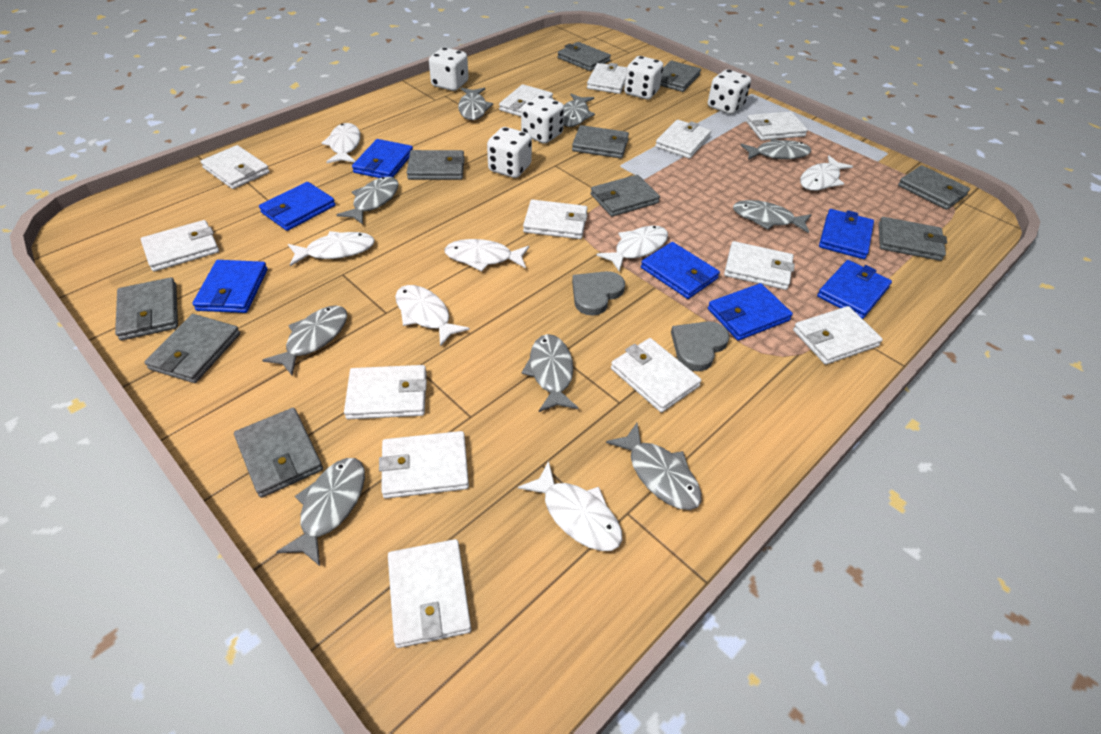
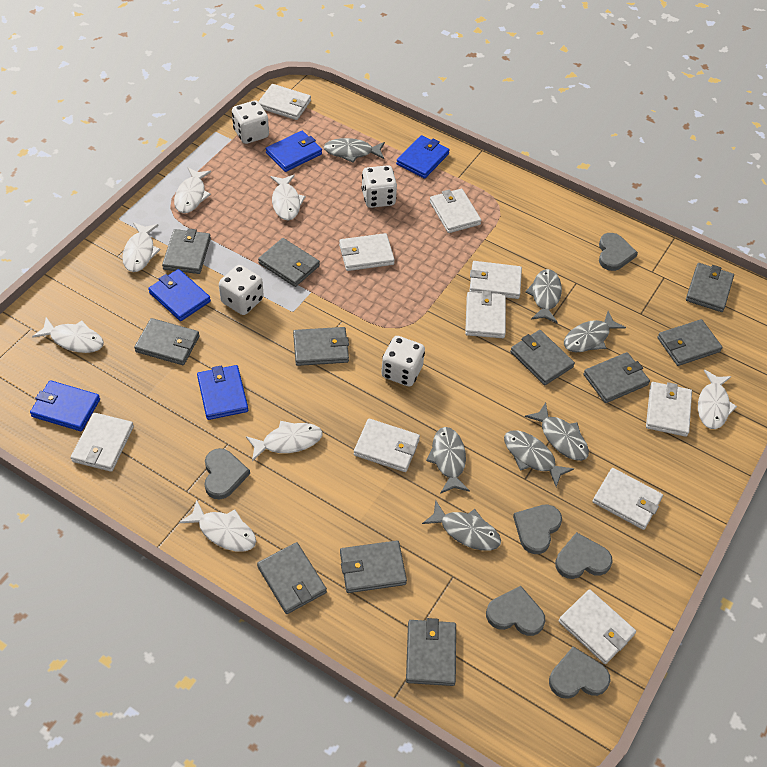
blue wallet: [192,260,268,313] [259,182,336,231] [352,139,413,178] [641,242,720,299] [708,283,793,341] [817,260,892,319] [819,209,874,259] = 7 -> [30,380,100,431] [148,269,211,321] [197,365,248,420] [266,131,322,172] [396,135,450,179] = 5
grey fish: [262,305,347,375] [276,458,365,566] [337,176,398,224] [458,88,493,120] [521,334,578,412] [564,93,595,127] [606,423,702,510] [733,200,811,233] [740,139,811,160] = 9 -> [324,138,385,163] [422,500,501,550] [426,427,470,494] [504,430,574,487] [525,269,562,323] [525,403,589,461] [564,311,626,352] = 7
grey heart: [572,271,625,316] [671,321,730,371] = 2 -> [204,448,250,499] [486,586,545,636] [513,505,562,554] [549,647,610,699] [555,532,613,579] [599,233,638,271] = 6
grey wallet: [115,277,178,341] [144,314,240,383] [234,408,323,498] [407,150,465,180] [558,42,611,71] [572,125,629,158] [590,175,660,217] [660,61,701,92] [879,217,947,261] [898,165,970,210] = 10 -> [134,318,200,365] [162,228,211,274] [257,542,327,614] [258,238,320,287] [293,327,349,366] [340,540,407,593] [406,618,456,686] [510,330,575,385] [583,352,650,403] [657,319,723,366] [686,263,734,312] = 11
white dice: [429,47,469,91] [487,127,532,178] [521,95,564,144] [624,56,663,99] [708,69,751,114] = 5 -> [219,265,264,315] [232,100,269,144] [361,165,397,208] [381,336,425,387] = 4
white wallet: [141,220,219,272] [201,145,270,189] [344,365,427,419] [379,431,469,499] [388,539,471,648] [499,84,553,117] [523,200,588,239] [587,63,627,94] [611,338,701,413] [655,120,711,159] [724,241,795,290] [746,111,808,140] [793,306,883,365] = 13 -> [71,412,134,472] [258,84,311,120] [339,233,395,271] [354,419,420,472] [430,189,481,233] [465,291,506,338] [469,261,522,299] [559,589,636,664] [593,468,663,530] [646,382,692,437] = 10

